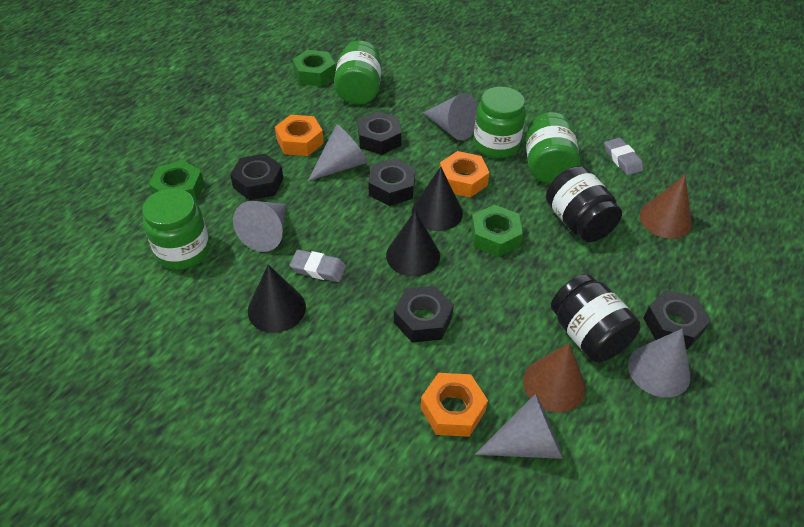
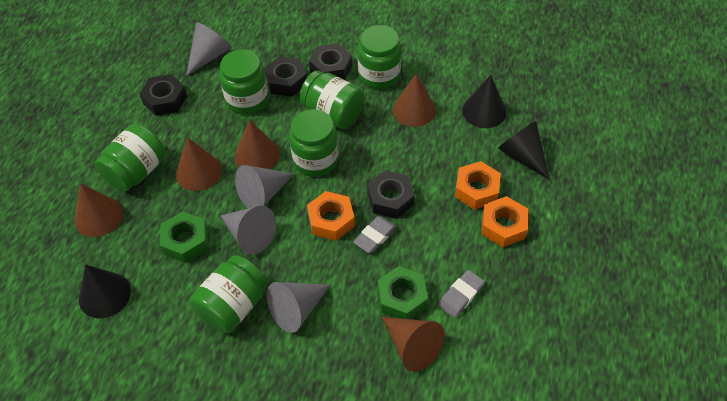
black jar: [546,166,622,242] [551,274,641,362] = 2 -> none = 0
black nut: [230,154,283,200] [358,111,401,155] [368,158,415,206] [394,286,454,343] [643,290,711,349] = 5 -> [139,74,187,116] [264,56,307,97] [309,43,352,80] [367,170,415,219] = 4
brown cone: [523,343,586,413] [639,175,692,239] = 2 -> [74,183,123,237] [176,137,222,191] [234,120,280,169] [382,317,444,372] [392,73,436,127] = 5
green jar: [142,188,210,270] [334,41,382,105] [473,87,526,158] [526,112,580,183] = 4 -> [95,124,166,192] [190,255,267,334] [219,50,268,114] [289,109,339,177] [299,71,365,129] [357,25,401,89] = 6
green nut: [149,160,204,202] [292,50,336,86] [471,205,523,257] = 3 -> [160,211,208,263] [378,266,428,319] = 2
grey cone: [233,201,286,252] [308,124,368,181] [423,93,477,141] [475,394,563,459] [628,329,690,398] = 5 -> [186,23,232,76] [221,206,276,255] [235,165,294,208] [267,282,330,333] = 4

